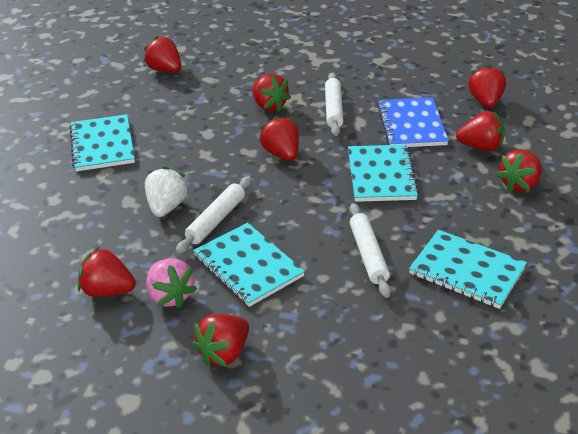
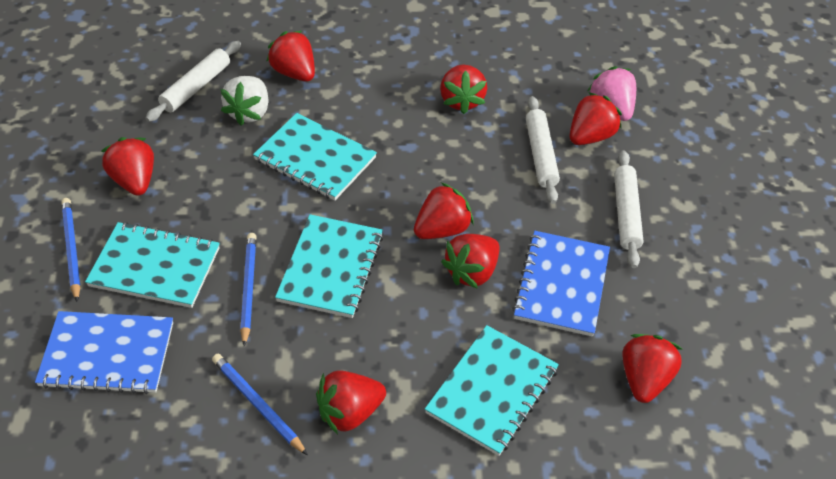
blue notebook: [378,97,449,147] = 1 -> [35,311,173,394] [512,231,610,337] = 2
blue pencil: none = 0 -> [61,198,81,302] [212,354,308,455] [240,233,256,347] = 3

